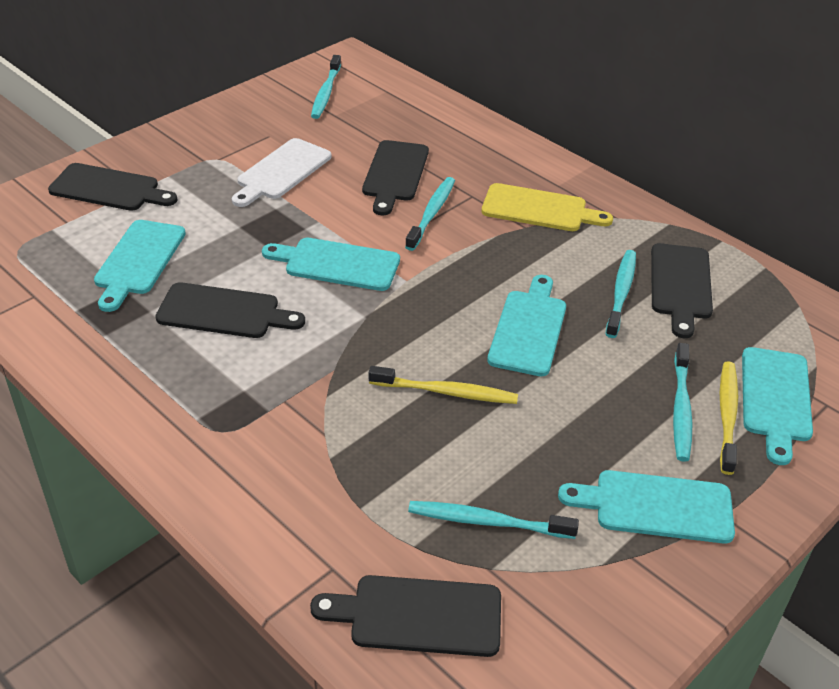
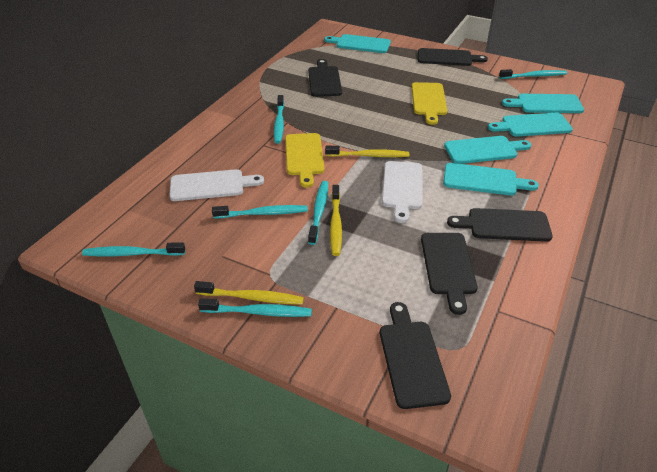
turquoise toothbrush: [311,55,341,119] [405,177,455,251] [408,501,579,539] [606,250,636,338] [673,343,692,462] = 5 -> [82,243,185,256] [198,298,312,317] [212,205,308,218] [274,95,284,144] [308,181,328,245] [499,69,567,79] = 6
white cutting board: [232,138,331,207] = 1 -> [169,169,264,201] [382,161,422,223] = 2
yellow cutting board: [481,183,613,231] = 1 -> [285,133,324,188] [412,82,447,125] = 2
yellow toothbrush: [369,366,518,404] [720,362,738,475] = 2 -> [194,281,304,305] [325,146,409,157] [330,185,342,256] = 3

